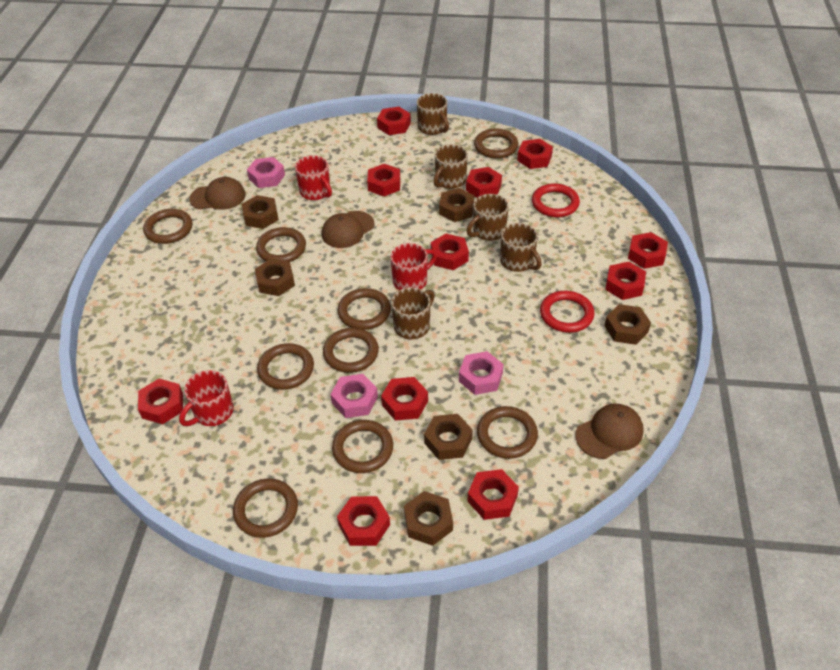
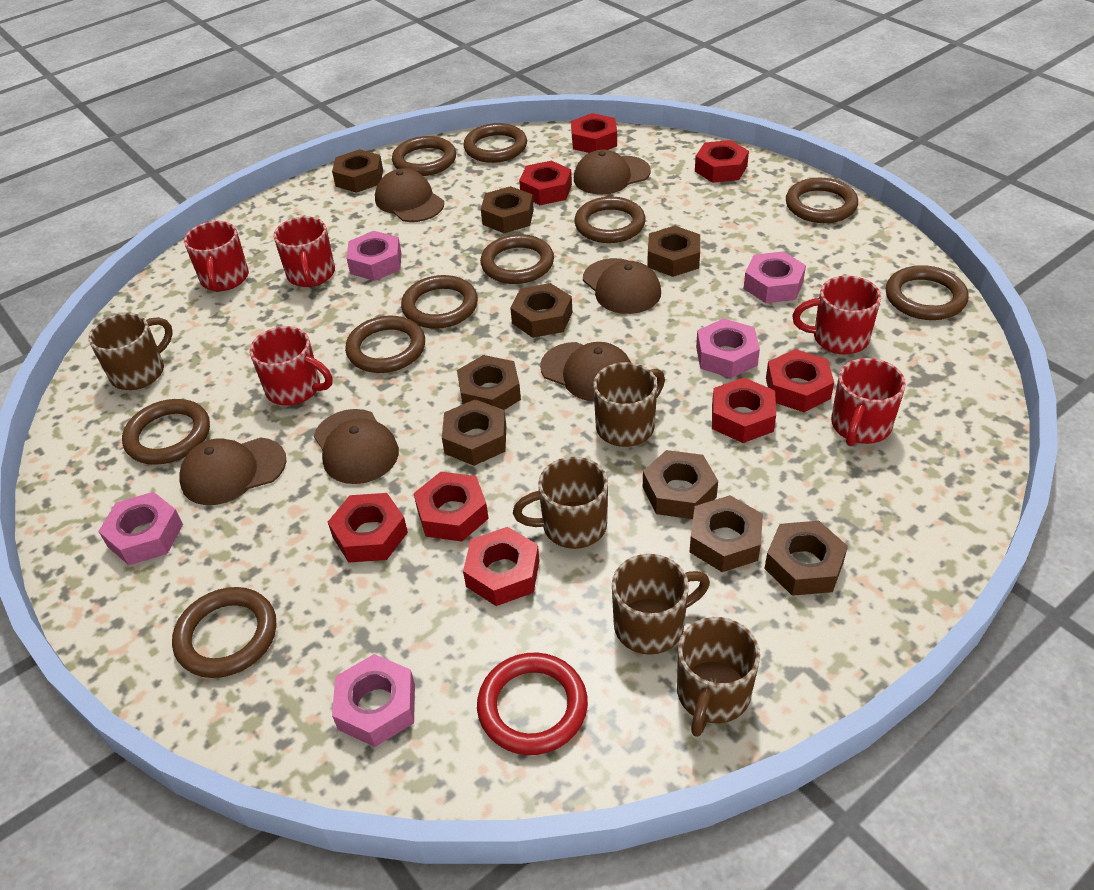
brown cap: [189,177,246,210] [322,211,375,248] [575,404,644,459] = 3 -> [179,437,286,505] [314,409,399,484] [375,168,444,222] [540,342,631,401] [574,150,651,195] [583,258,661,314] = 6
brown nut: [242,195,279,229] [255,259,295,296] [404,491,453,546] [424,414,473,460] [439,188,474,222] [604,304,651,345] = 6 -> [332,149,383,193] [442,399,506,466] [457,355,521,410] [481,186,534,233] [510,283,572,338] [643,450,718,519] [647,226,700,277] [690,495,763,572] [764,521,848,596] = 9
brown ring: [143,209,192,244] [233,478,298,538] [256,227,306,262] [257,343,314,390] [323,328,379,373] [332,420,393,473] [338,288,391,330] [474,128,518,159] [477,406,538,459] = 9 -> [122,399,210,465] [172,587,276,678] [345,316,425,373] [392,136,456,176] [401,275,478,329] [463,123,527,163] [480,234,554,284] [574,197,646,243] [786,178,858,223] [886,265,969,320] = 10
pink nut: [247,157,285,188] [330,374,378,418] [459,351,504,395] = 3 -> [98,492,183,565] [332,654,415,747] [346,231,401,281] [696,318,760,378] [743,251,806,303] = 5
red mug: [179,370,234,426] [295,155,332,200] [390,243,437,290] = 3 -> [184,221,249,292] [249,326,333,406] [273,216,335,287] [792,275,881,354] [831,358,906,446] = 5
red nut: [138,379,183,424] [337,496,390,546] [367,164,400,197] [377,107,411,135] [381,377,428,421] [431,234,469,270] [466,167,502,198] [467,469,519,520] [517,139,553,169] [605,262,646,300] [628,232,668,269] = 11 -> [328,493,408,563] [414,472,489,542] [463,527,540,606] [519,161,572,205] [571,113,617,153] [695,140,749,183] [712,378,776,443] [766,349,834,412] = 8
red ring: [532,184,580,217] [540,291,594,333] = 2 -> [477,653,588,755] = 1

